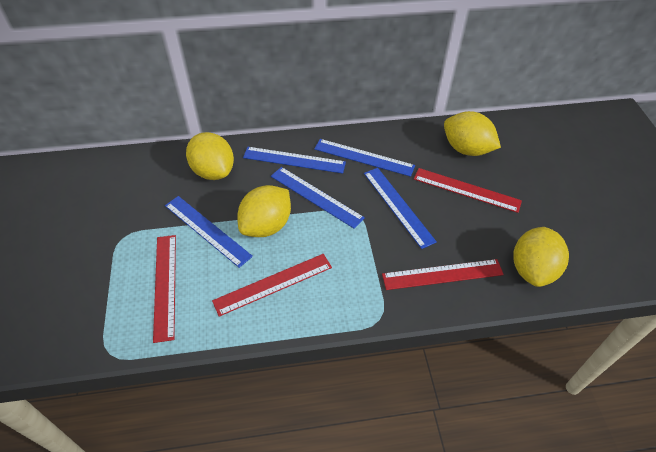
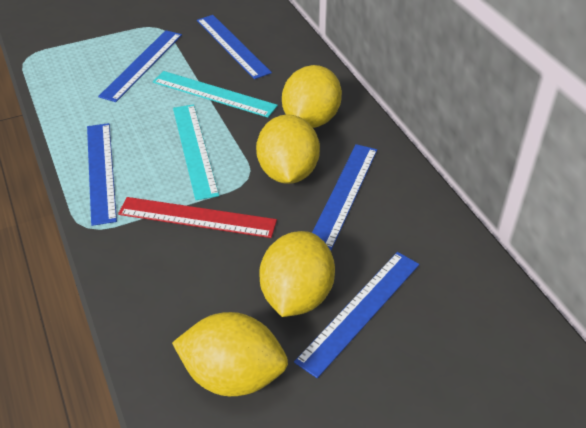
red ruler: [153,235,176,343] [212,254,332,317] [382,259,504,290] [414,168,522,213] = 4 -> [118,197,277,238] = 1
turquoise ruler: none = 0 -> [153,71,278,118] [173,104,219,200] = 2

